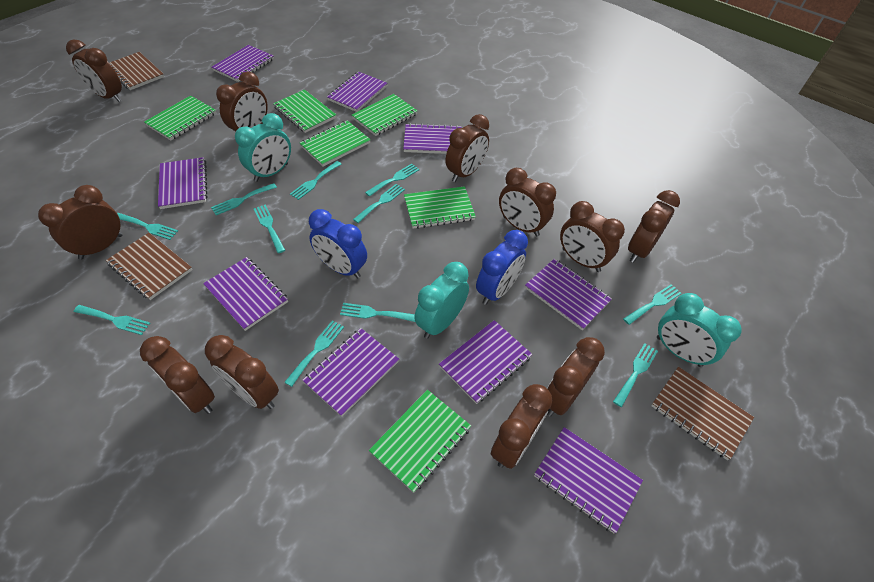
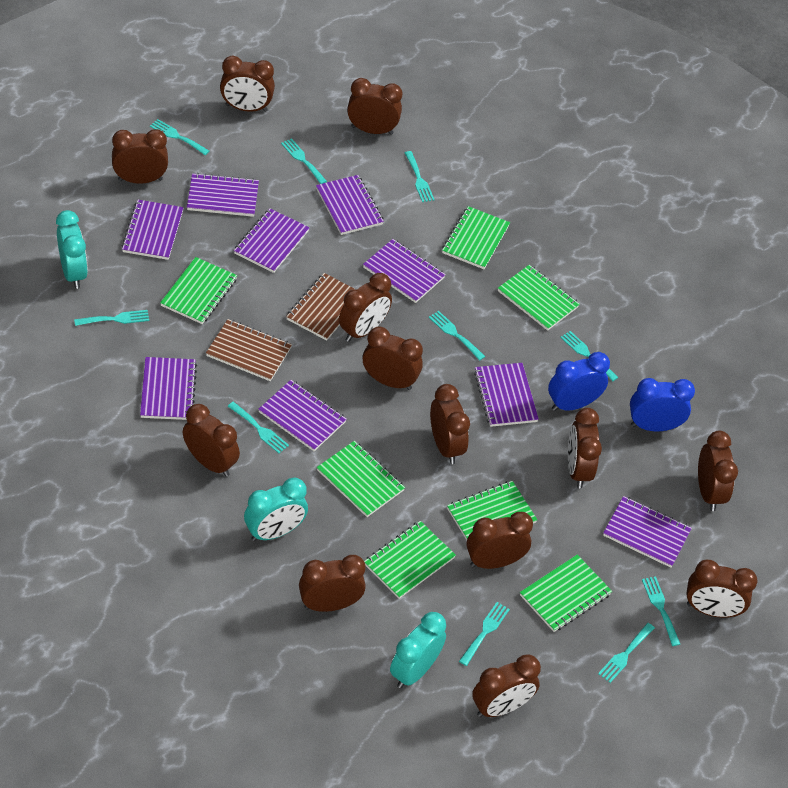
brown clock: [38,185,123,260] [66,39,122,102] [140,336,215,414] [205,335,279,409] [216,71,268,131] [446,114,489,182] [491,384,552,469] [499,168,556,236] [547,337,605,417] [560,201,625,272] [628,190,680,263] = 11 -> [112,129,168,184] [183,404,240,477] [220,56,275,112] [299,555,366,612] [339,273,392,342] [347,78,402,135] [363,326,423,390] [430,384,470,464] [466,512,533,569] [472,654,541,717] [568,408,602,489] [686,560,757,618] [698,430,738,511] = 13
brown notebook: [106,233,192,300] [109,52,164,90] [651,367,754,460] = 3 -> [206,319,292,381] [286,273,354,341] = 2
green notebook: [144,96,216,141] [273,89,336,133] [300,120,371,167] [352,94,418,136] [369,390,471,493] [404,186,476,229] = 6 -> [160,257,237,324] [317,441,405,517] [364,521,456,599] [442,206,510,269] [447,481,537,540] [498,265,580,331] [520,555,612,632] = 7
turquoise fork: [74,305,150,335] [117,213,178,240] [211,183,277,215] [253,204,285,253] [285,320,344,387] [290,161,341,200] [340,303,415,322] [353,184,405,223] [365,164,419,197] [613,343,658,407] [623,284,681,325] = 11 -> [74,310,149,326] [150,119,209,155] [228,402,289,453] [281,138,327,184] [405,151,435,202] [429,311,485,361] [459,602,510,666] [560,331,618,381] [598,623,655,683] [642,576,680,646] = 10

